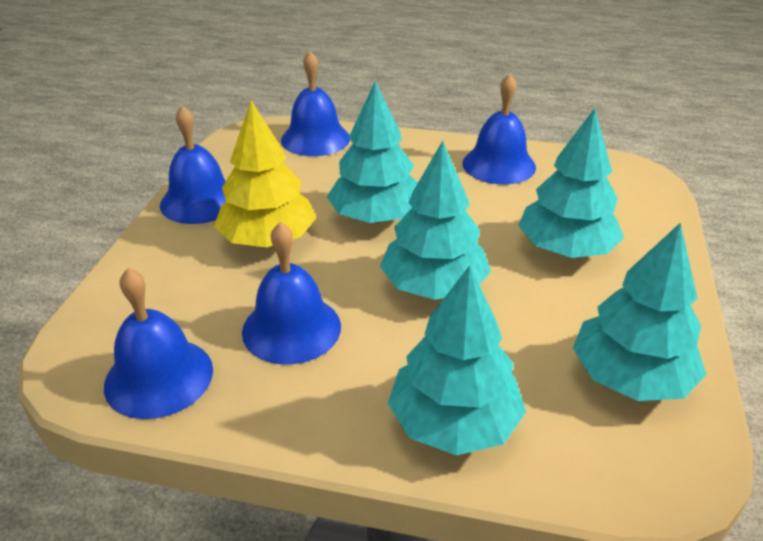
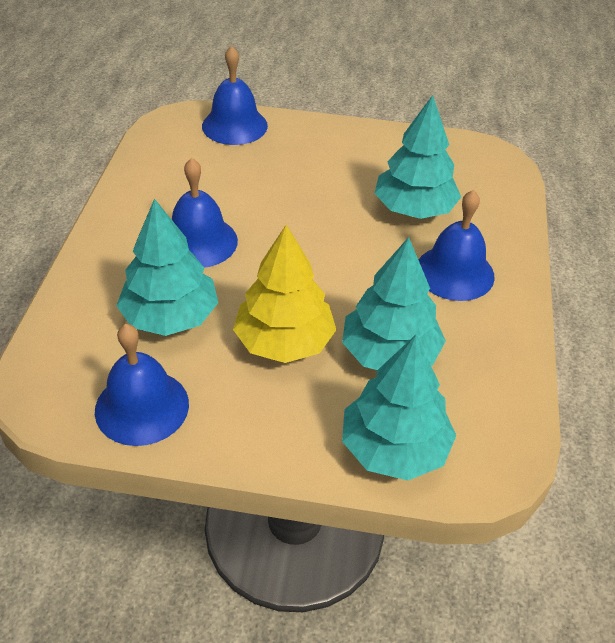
blue bell: [104,268,213,419] [160,106,226,224] [242,222,341,365] [281,51,350,156] [462,74,536,185] = 5 -> [95,324,189,446] [172,158,238,268] [202,46,268,145] [419,190,495,301] = 4
turquoise tree: [327,81,418,223] [380,141,491,300] [388,265,526,455] [518,108,624,258] [573,223,707,401] = 5 -> [116,199,218,336] [342,237,446,370] [342,334,457,481] [374,95,461,219] = 4

